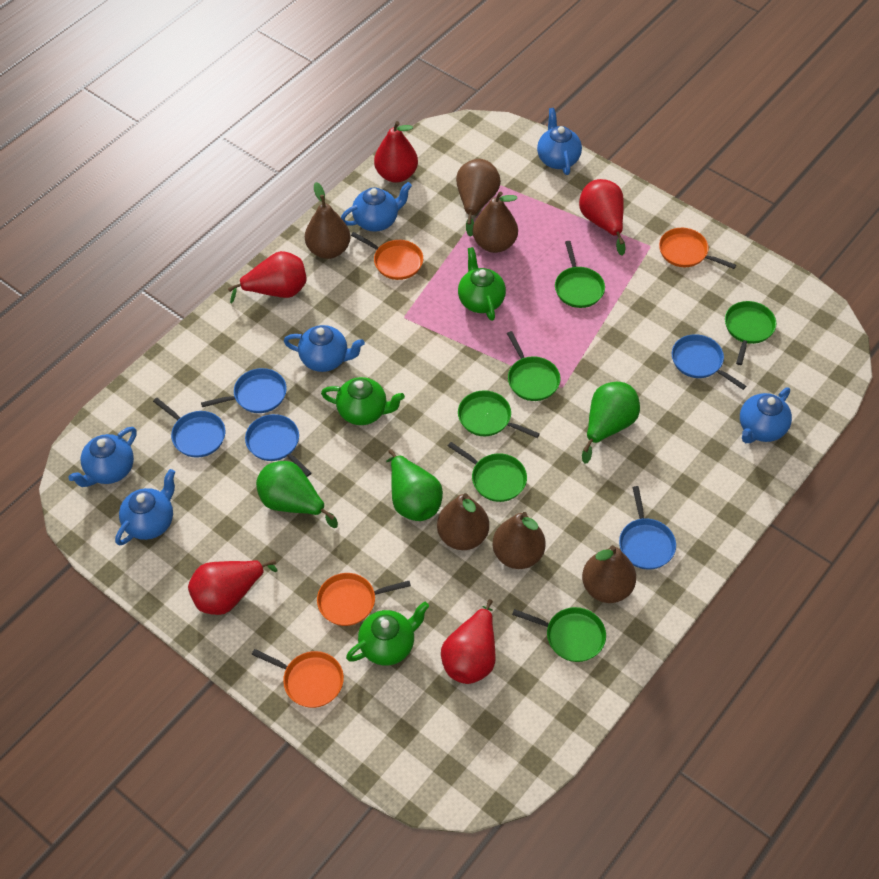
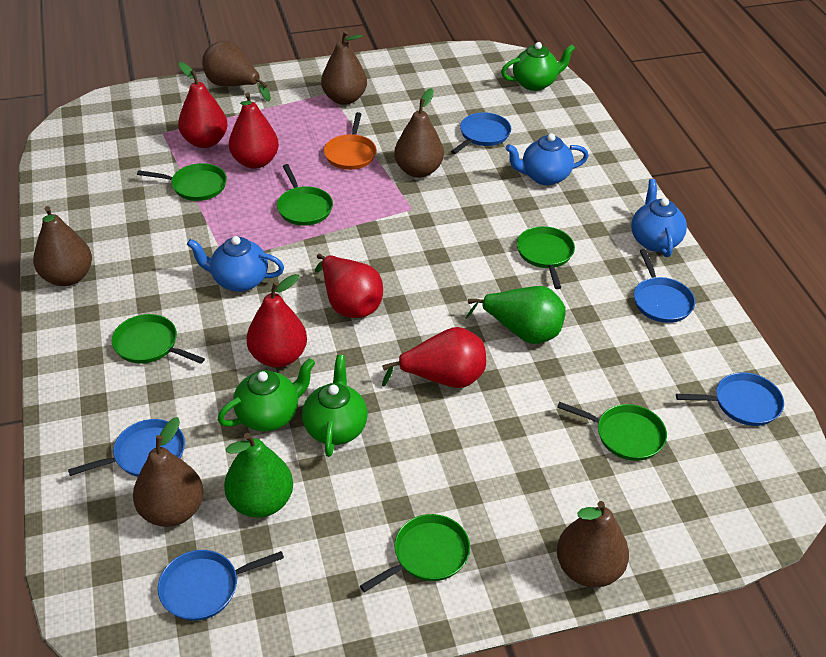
blue teapot: [68,427,137,487] [115,469,175,546] [284,325,365,372] [341,182,412,232] [537,108,582,175] [740,387,792,443] = 6 -> [187,236,284,292] [505,133,589,185] [631,179,687,257] = 3
green pear: [256,461,338,528] [386,449,443,521] [582,382,640,464] = 3 -> [224,433,293,518] [465,286,566,344] = 2
orange pan: [251,649,344,708] [317,573,411,626] [351,232,423,280] [659,228,736,269] = 4 -> [324,112,377,170] = 1

